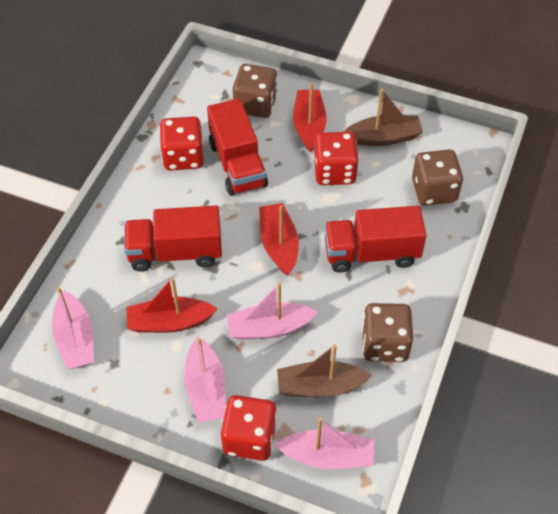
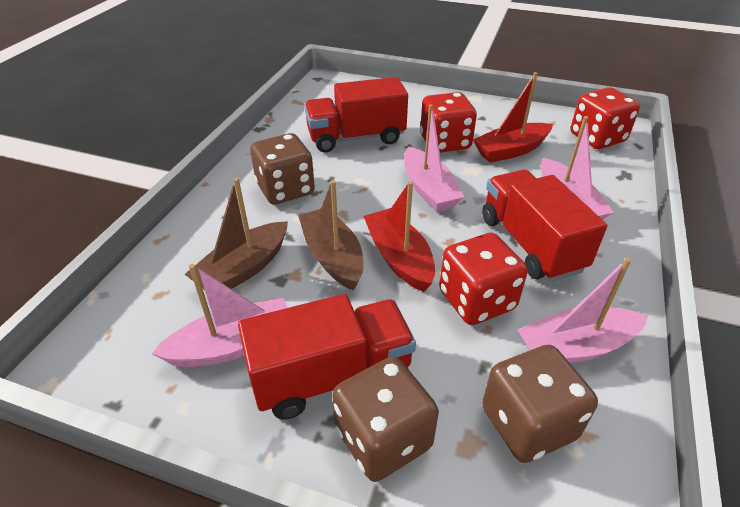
red boat: [126,277,217,333] [259,203,299,276] [293,82,327,153] = 3 -> [363,181,435,292] [473,72,553,163] = 2

